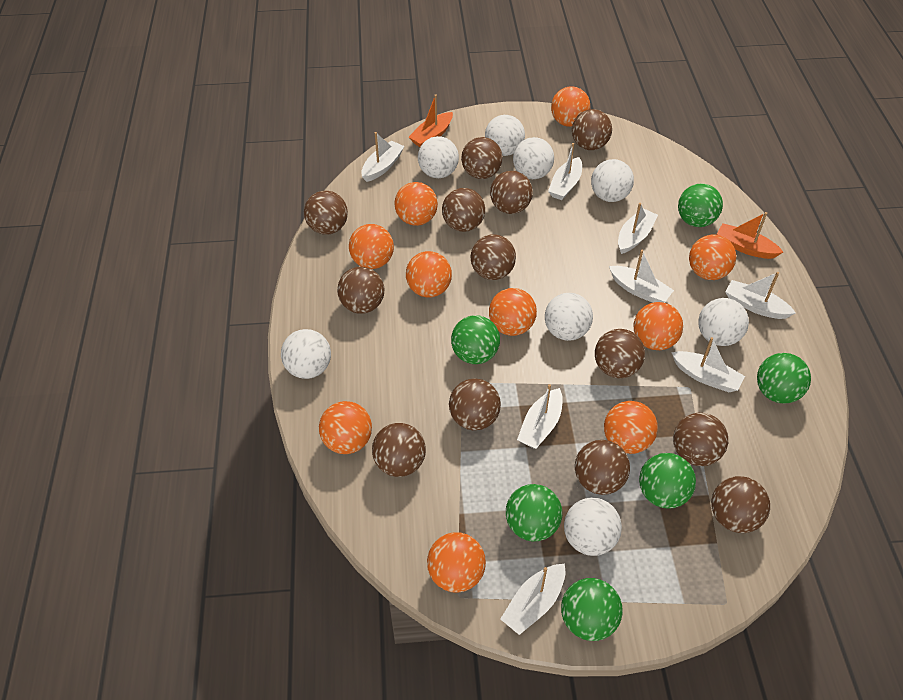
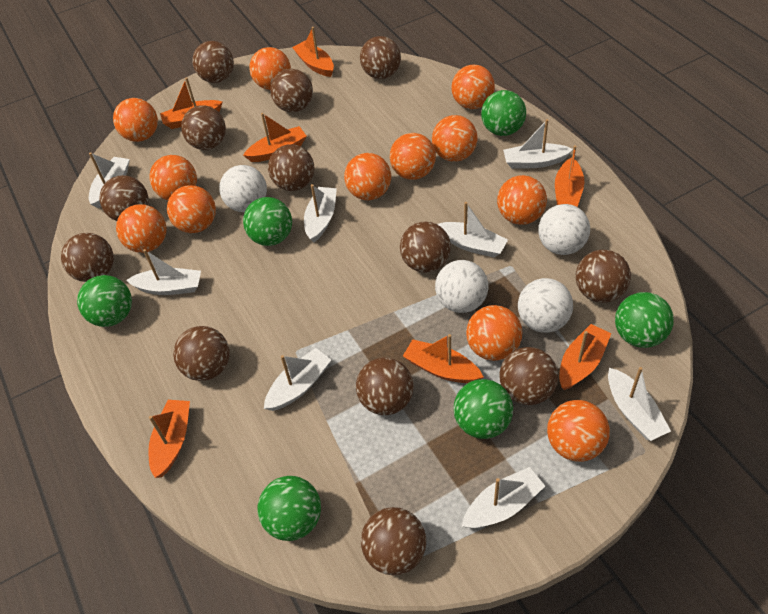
orange ball: [319,401,372,454] [349,224,394,269] [394,182,438,226] [406,251,452,297] [427,532,486,593] [489,288,537,336] [551,86,590,127] [604,401,658,454] [634,302,683,350] [689,235,736,280] = 10 -> [113,98,158,142] [116,204,167,253] [149,155,197,200] [167,185,216,233] [249,47,291,90] [344,153,391,200] [390,133,436,180] [432,115,478,162] [452,65,495,109] [466,305,522,361] [497,175,547,225] [547,400,610,462] = 12
orange boat: [409,94,453,147] [717,212,783,259] = 2 -> [148,400,190,478] [160,77,223,129] [243,113,307,162] [292,27,334,77] [403,334,483,383] [555,145,584,207] [559,324,611,390] = 7
white ball: [281,329,331,379] [418,136,459,178] [485,115,525,156] [513,137,554,179] [545,293,593,341] [564,498,622,556] [591,159,634,202] [698,298,749,346] = 8 -> [219,165,267,212] [435,260,488,313] [518,278,573,333] [538,204,590,255] = 4

